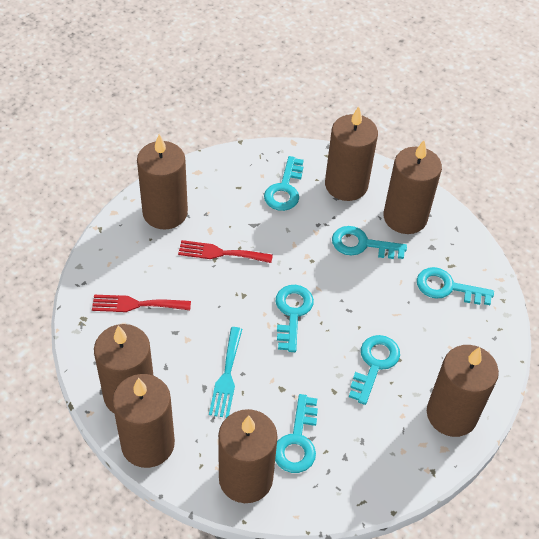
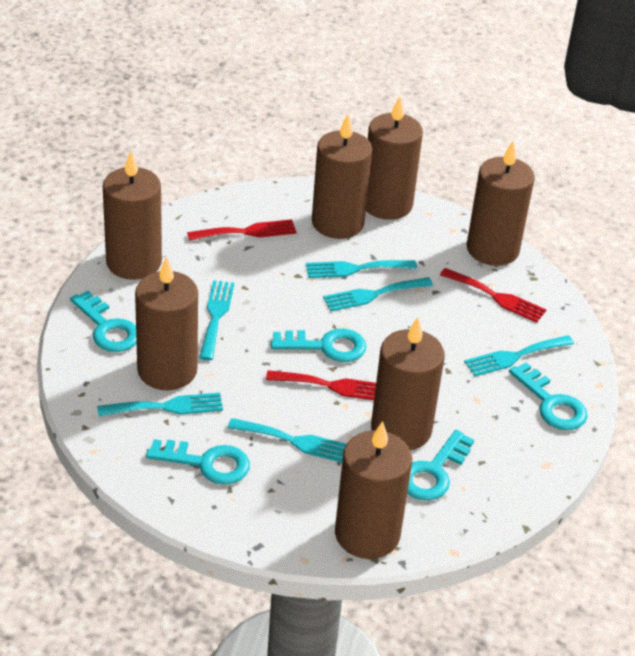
red fork: [92,295,191,312] [178,240,273,263] = 2 -> [187,219,297,241] [266,370,376,400] [440,268,546,323] = 3
turquoise fork: [209,327,242,418] = 1 -> [97,393,223,416] [199,280,234,360] [228,418,346,463] [306,260,417,278] [323,277,433,311] [464,335,574,376] = 6
turquoise key: [264,156,304,211] [275,394,318,473] [276,285,314,352] [332,226,407,259] [349,335,400,405] [417,267,494,305] = 6 -> [70,290,137,352] [146,439,250,485] [271,329,367,362] [407,430,474,500] [509,363,588,430] = 5

